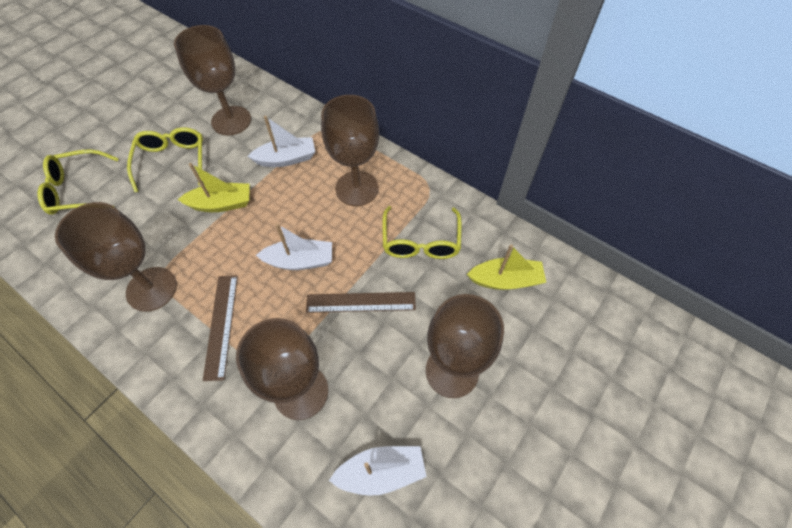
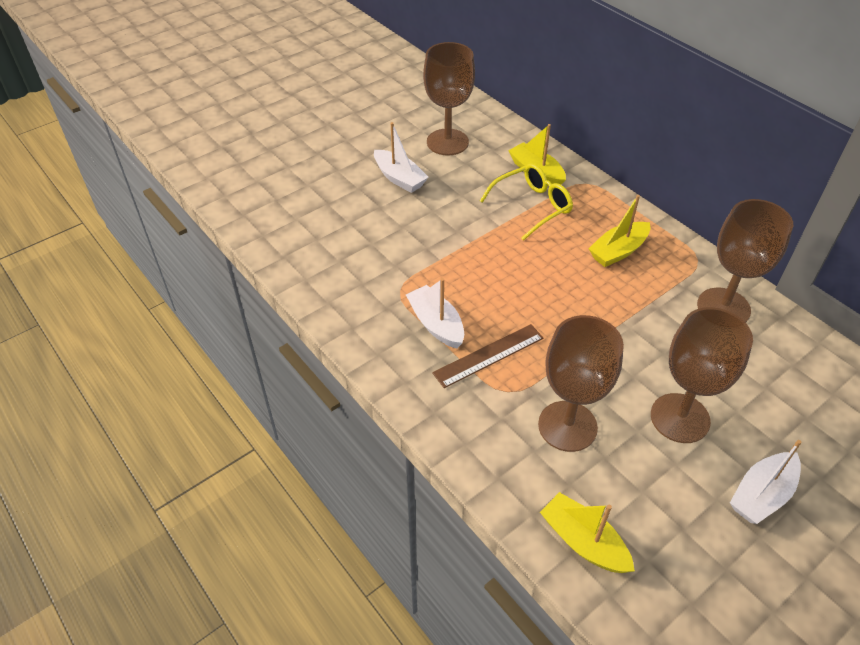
brown goblet: [55,202,177,312] [174,25,251,135] [236,318,328,420] [321,95,379,206] [426,294,504,398] = 5 -> [423,42,475,155] [538,315,624,452] [651,307,753,443] [697,199,793,323] = 4
brown ruler: [203,275,238,381] [306,292,416,313] = 2 -> [432,324,543,388] = 1
yellow boat: [177,163,250,212] [467,244,546,290] = 2 -> [508,124,566,185] [540,492,635,573] [588,195,650,267] = 3
yellow glasses: [37,149,119,215] [127,127,203,192] [382,206,462,259] = 3 -> [480,163,573,241] = 1

